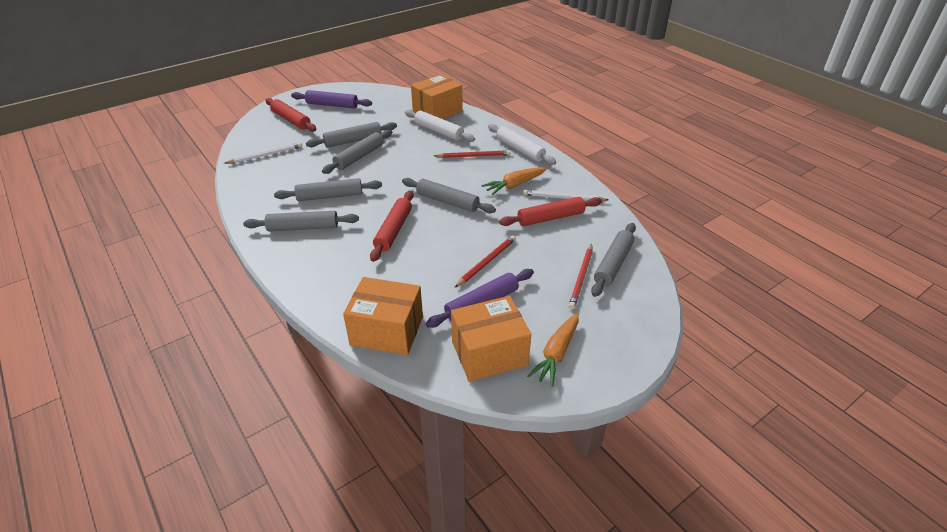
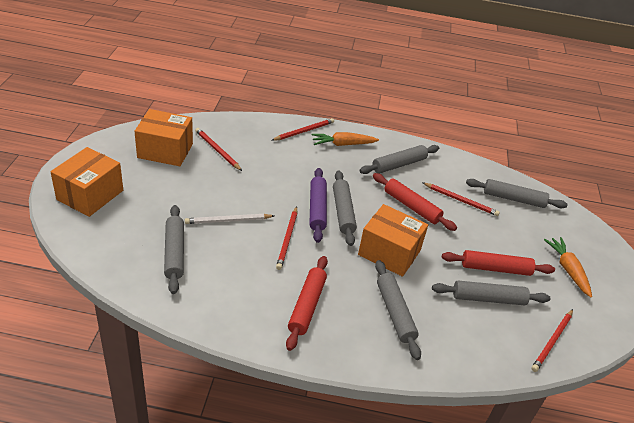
purple rolling pin: [291,90,372,108] [426,269,534,328] = 2 -> [309,168,327,243] = 1
red pencil: [434,150,511,158] [454,235,516,288] [569,244,593,309] = 3 -> [195,128,242,171] [271,118,334,141] [276,206,297,270] [423,183,500,216] [531,309,573,372] = 5
white pencil: [224,142,302,164] [523,190,608,201] = 2 -> [185,214,274,224] = 1
white rolling pin: [405,110,475,142] [488,124,556,165] = 2 -> none = 0

